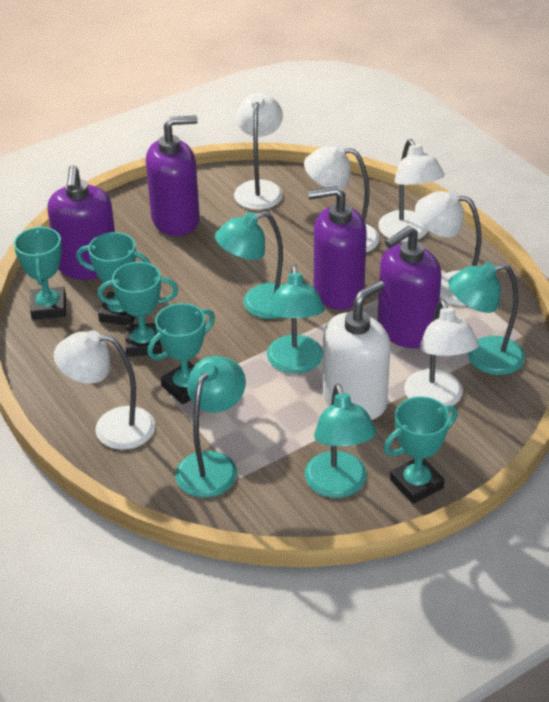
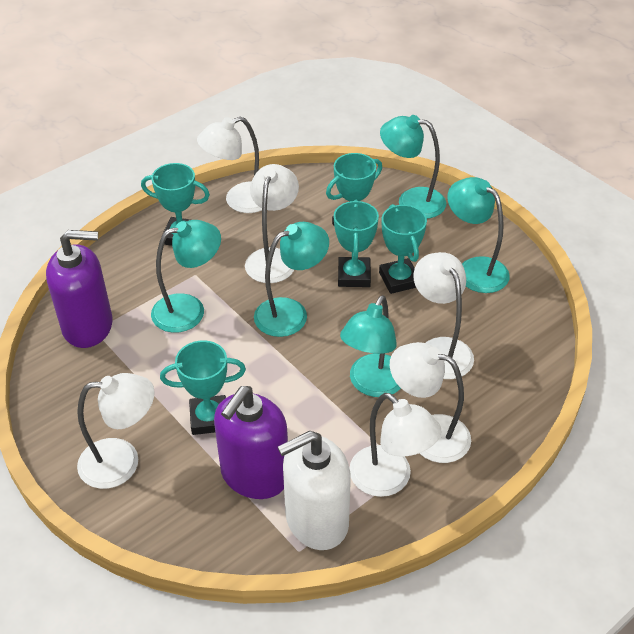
purple soap dispenser: [47,165,115,280] [146,115,200,236] [308,186,367,310] [377,225,442,348] = 4 -> [46,230,113,348] [214,386,288,499] = 2

